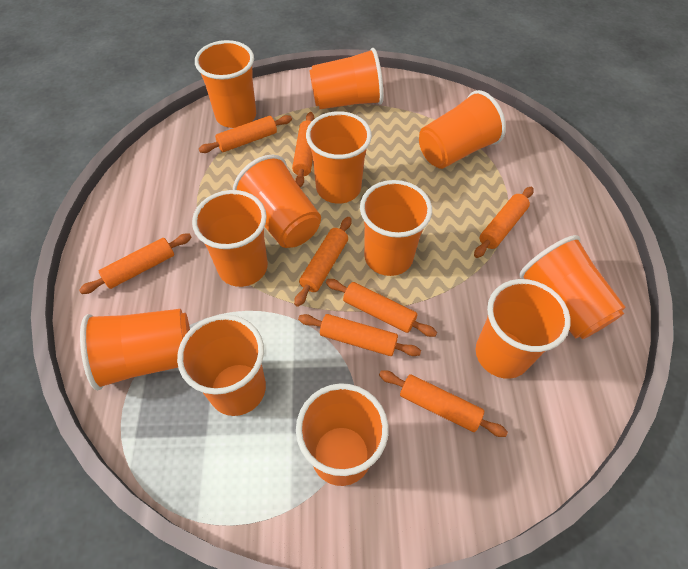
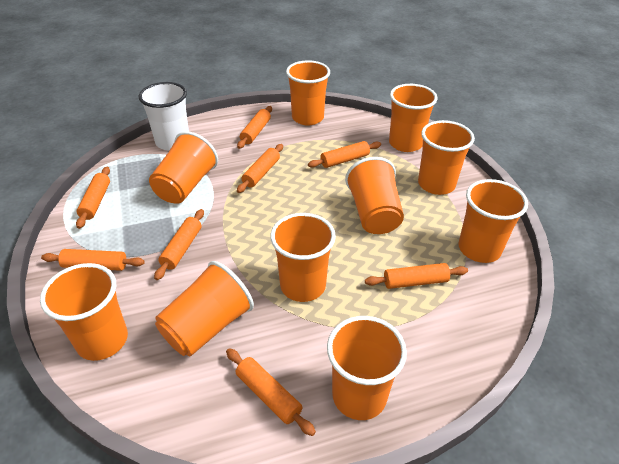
orange cup: [80,309,190,390] [177,314,266,416] [192,190,268,287] [195,40,256,128] [233,155,321,248] [296,383,388,486] [306,111,372,204] [309,48,383,109] [360,180,432,276] [419,90,506,169] [476,279,571,379] [519,235,626,339] = 12 -> [40,263,128,361] [149,131,218,204] [155,261,254,356] [270,213,336,302] [286,60,330,125] [327,316,407,420] [345,157,404,234] [389,84,438,152] [418,120,475,195] [459,179,528,263] = 10
white cup: none = 0 -> [138,82,189,150] = 1

